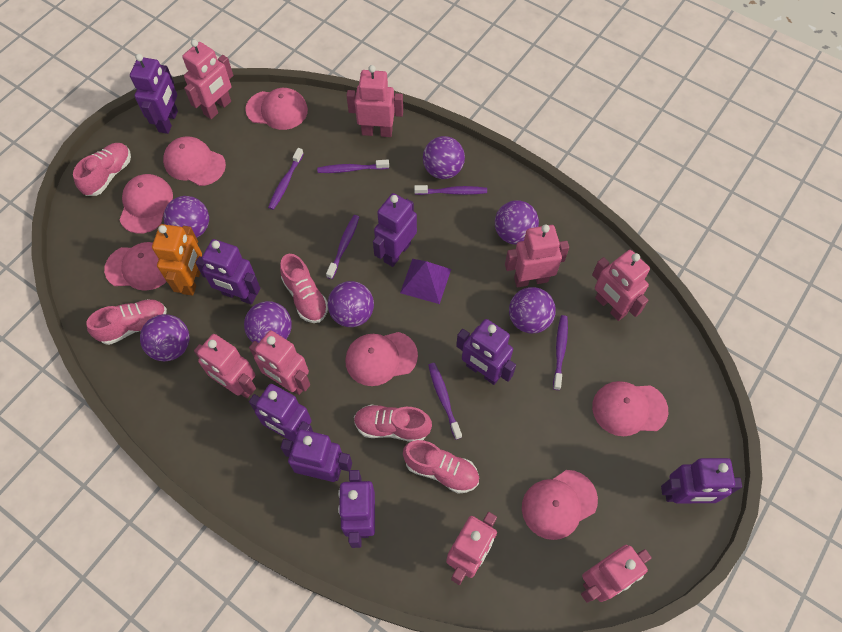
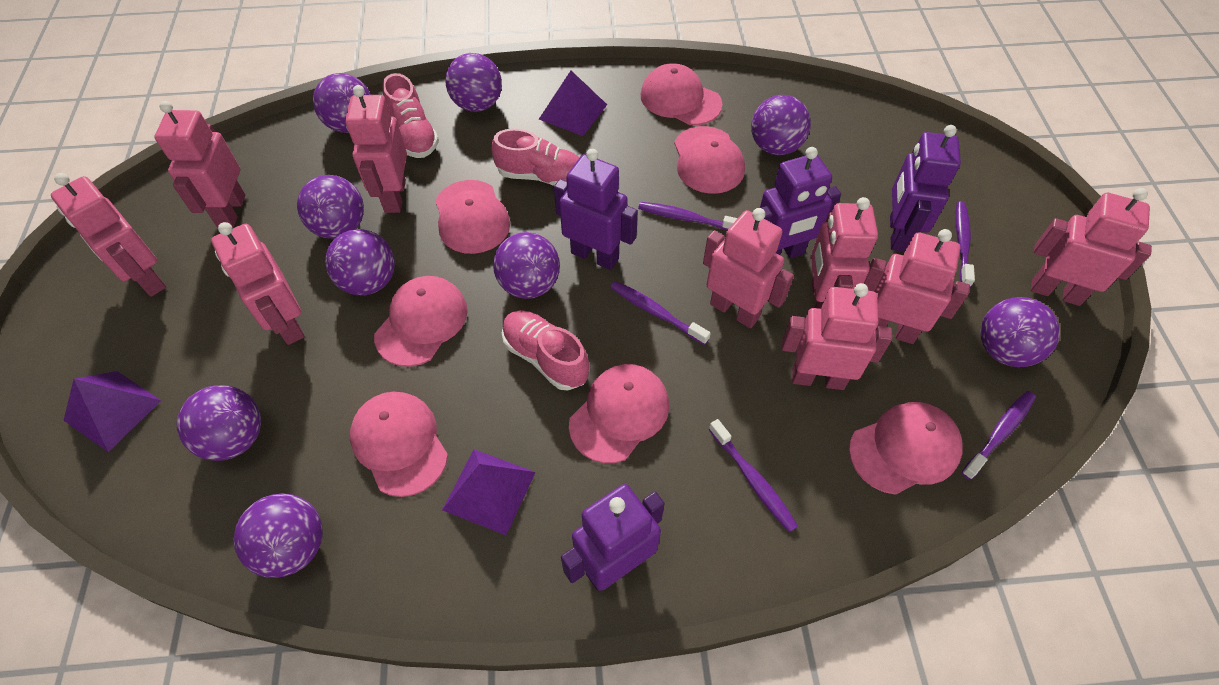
orange robot: [152,224,202,296] = 1 -> none = 0
pink robot: [182,39,233,119] [194,334,256,398] [249,330,310,395] [346,65,403,137] [446,512,497,585] [505,224,569,287] [581,545,652,603] [592,250,650,321] = 8 -> [51,173,166,297] [154,101,245,228] [211,222,305,345] [345,85,407,213] [703,208,794,328] [782,283,892,390] [810,197,878,309] [863,229,970,344] [1031,188,1152,306] = 9
pink shoe: [73,143,131,196] [86,299,167,345] [280,254,328,323] [354,404,432,442] [403,440,479,494] = 5 -> [383,73,439,158] [492,129,580,186] [502,310,589,391] = 3
purple ball: [140,314,190,361] [163,196,209,238] [244,301,292,343] [328,281,374,327] [423,136,465,179] [495,200,539,245] [509,287,556,333] = 7 -> [176,385,261,461] [234,493,323,578] [297,175,364,239] [313,73,371,133] [325,229,395,295] [445,53,502,112] [493,232,560,299] [751,95,811,155] [980,297,1060,367] = 9
purple pyramid: [400,259,451,304] = 1 -> [63,371,161,452] [442,449,536,535] [539,71,607,136] = 3
purple robot: [130,54,178,134] [196,239,260,304] [249,384,313,442] [280,429,352,482] [338,470,375,548] [373,193,417,267] [456,319,516,385] [661,458,742,504] = 8 -> [554,149,638,270] [561,484,665,591] [760,147,841,258] [890,125,961,252] = 4
purple toothbrush: [268,148,304,210] [317,160,389,173] [326,215,359,279] [414,185,487,195] [428,363,462,440] [553,315,568,390] = 6 -> [610,281,711,345] [638,202,738,231] [709,419,798,532] [955,201,975,287] [961,391,1036,480] = 5

